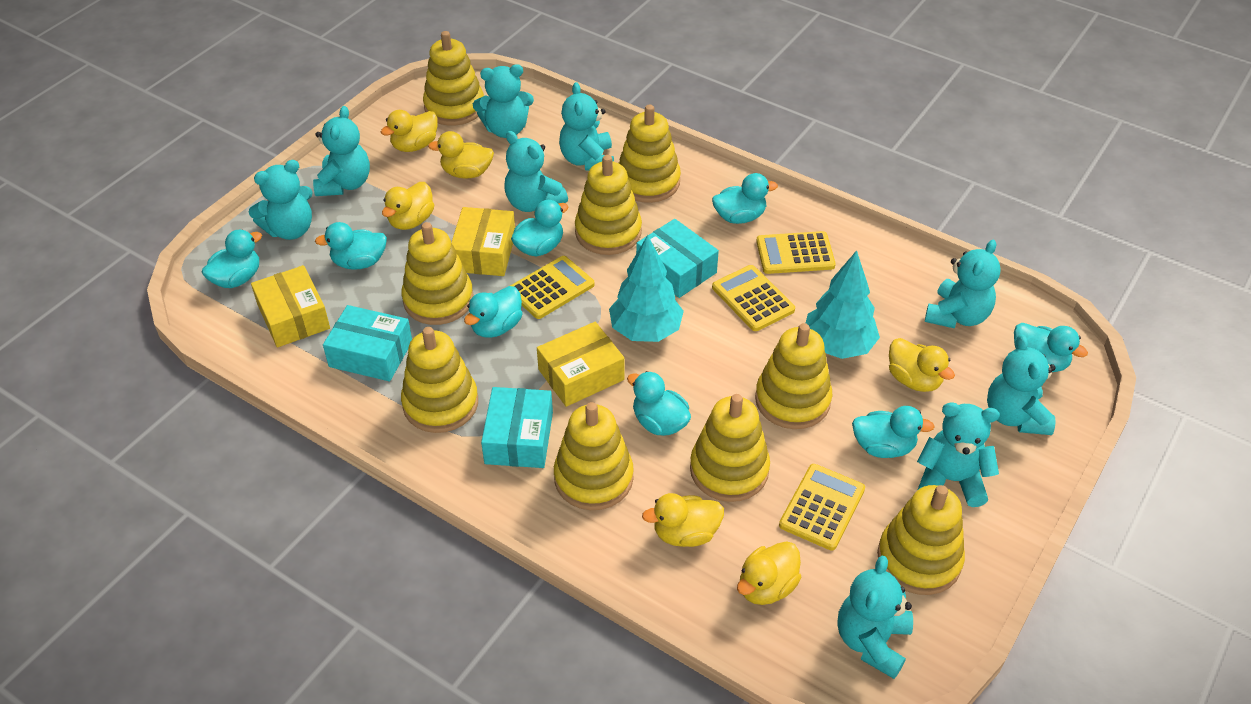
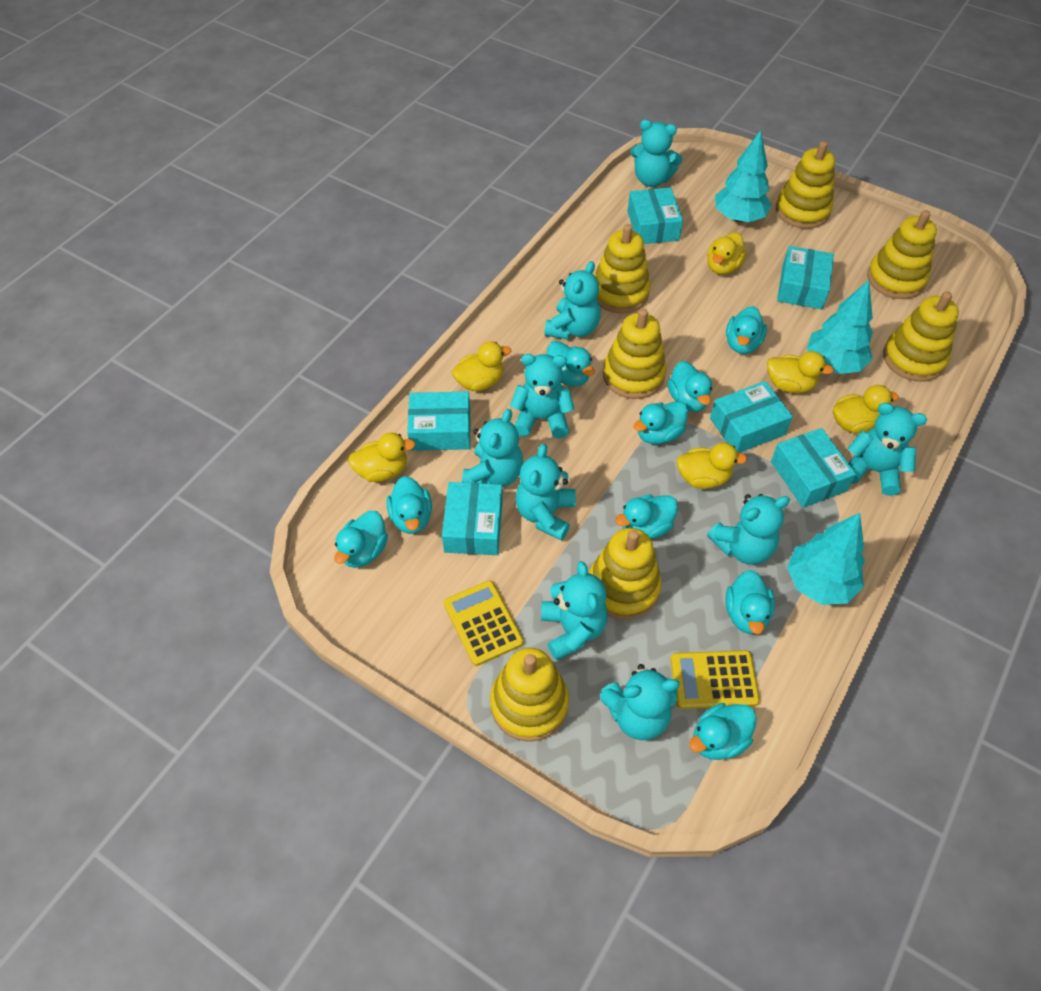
turquoise box: [323,305,412,381] [481,387,553,468] [636,219,719,298] = 3 -> [407,392,471,451] [442,482,503,555] [627,187,683,244] [710,381,793,453] [771,428,856,508] [777,246,834,309] = 6
turquoise duck: [202,230,262,288] [315,222,387,270] [464,286,522,338] [511,200,568,256] [627,371,691,436] [712,173,778,224] [852,406,935,458] [1014,323,1088,372] = 8 -> [334,511,388,568] [387,476,432,534] [546,341,595,386] [615,495,678,539] [633,401,688,444] [668,361,712,412] [689,703,757,760] [726,306,767,354] [726,570,775,634] = 9
turquoise tree: [609,235,684,342] [806,250,880,359] = 2 -> [715,130,772,222] [787,513,865,605] [807,280,873,374] = 3
yellow box: [251,265,330,347] [451,207,515,276] [537,322,625,407] = 3 -> none = 0
yellow calculator: [510,256,594,319] [712,265,795,331] [756,231,836,274] [779,464,865,551] = 4 -> [444,580,524,666] [671,650,760,709] = 2
yellow stacking toy: [401,327,478,433] [402,222,474,325] [423,31,484,126] [554,402,634,510] [575,155,642,255] [619,104,681,203] [690,394,770,502] [755,323,832,429] [877,485,965,595] = 9 -> [490,648,569,742] [589,528,661,620] [594,224,651,313] [603,309,666,399] [776,141,835,229] [867,210,937,299] [883,291,959,382] = 7

